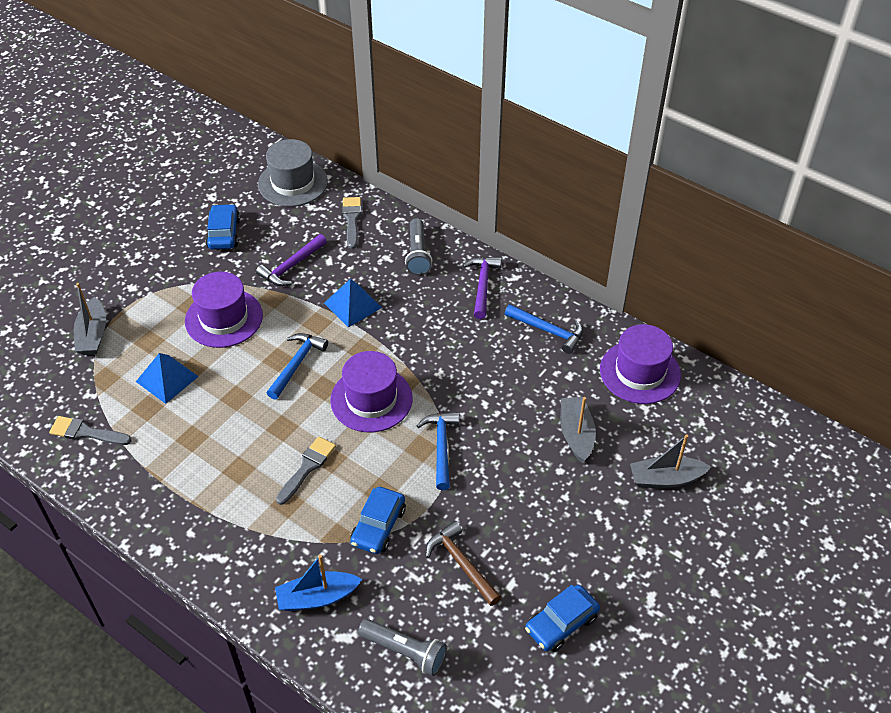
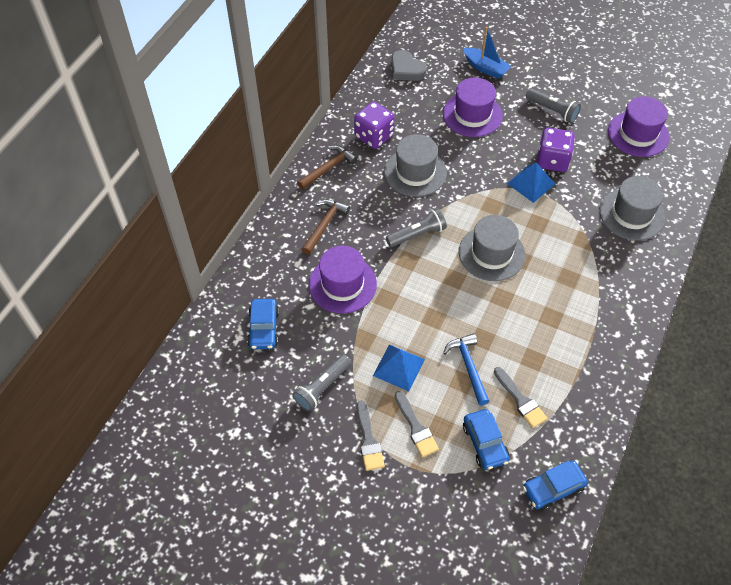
blue hammer: [267,333,328,400] [417,412,459,490] [505,304,583,354] = 3 -> [443,333,489,405] = 1
brown hammer: [426,521,501,606] = 1 -> [297,145,357,190] [301,200,350,255] = 2
grey boat: [74,283,106,355] [561,397,596,463] [630,434,711,488] = 3 -> none = 0
grey flashlight: [358,619,447,676] [405,218,432,275] = 2 -> [293,355,351,411] [386,208,447,247] [526,88,581,123] = 3
grey hat: [258,139,328,207] = 1 -> [384,134,447,197] [459,215,525,281] [600,176,665,241] = 3
grey heart: none = 0 -> [391,50,427,81] = 1
purple dice: none = 0 -> [354,102,395,149] [536,128,575,172] = 2
purple hammer: [256,234,327,286] [463,256,502,319] = 2 -> none = 0

